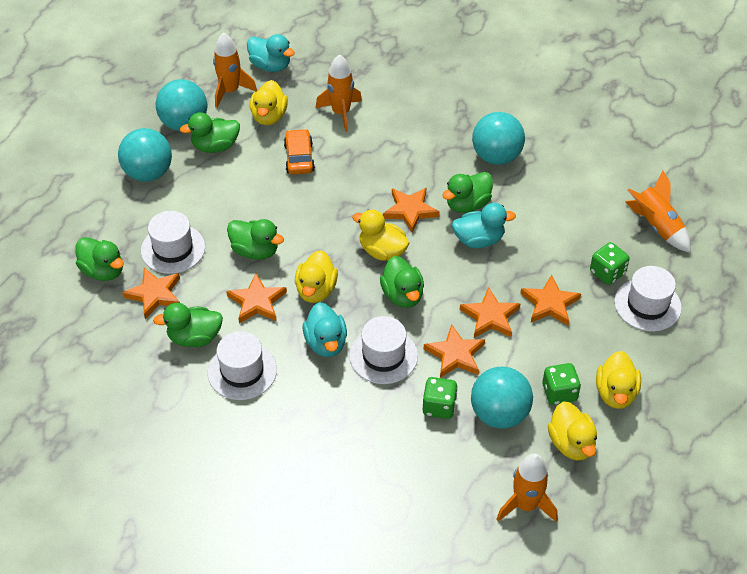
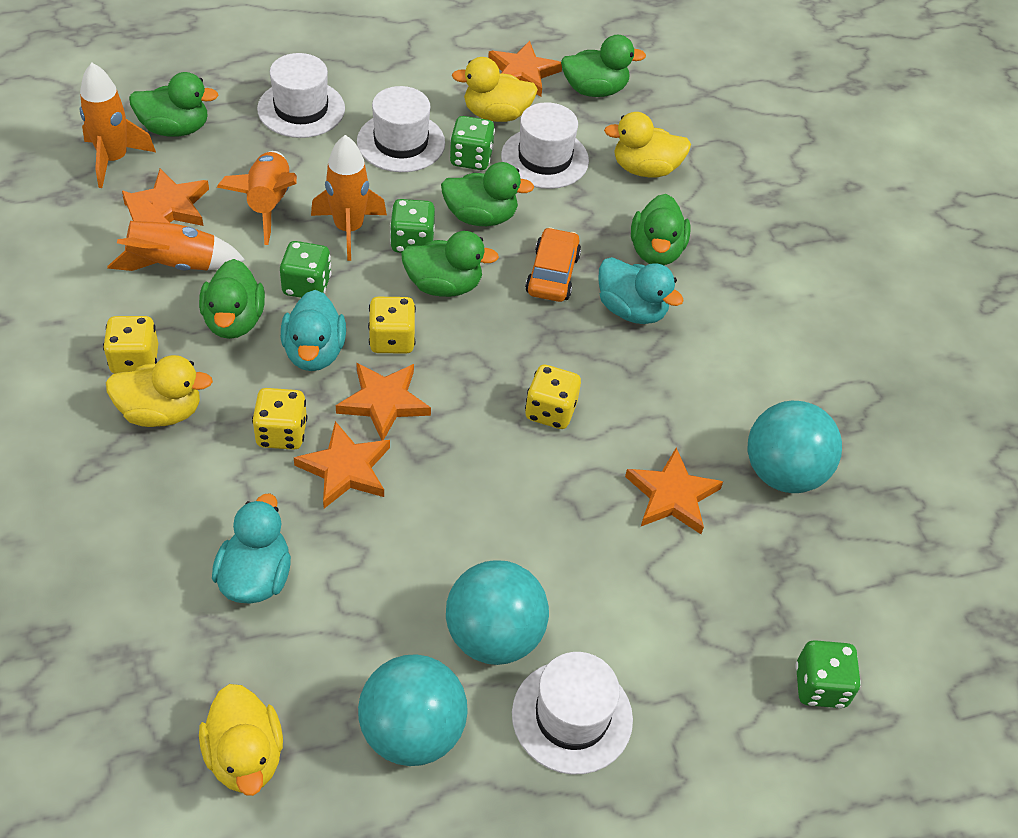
green dice: [423,377,458,419] [542,363,581,405] [590,242,630,285] = 3 -> [280,241,332,298] [390,199,435,253] [450,116,495,170] [795,640,861,708] = 4
orange star: [122,268,180,319] [226,273,287,323] [383,188,440,233] [424,324,485,378] [460,287,521,338] [520,275,581,326] = 6 -> [123,169,209,226] [294,421,390,508] [336,363,431,440] [488,41,562,97] [625,448,723,534] = 5
turquoise ball: [118,128,172,182] [156,79,207,131] [471,367,533,429] [472,112,525,165] = 4 -> [358,654,468,766] [446,560,549,665] [748,401,842,493] = 3
yellow dice: none = 0 -> [103,316,158,374] [252,388,307,450] [368,297,416,354] [525,364,581,429] = 4
yellow duck: [250,80,288,125] [295,250,338,303] [352,210,409,261] [548,401,597,461] [596,351,641,409] = 5 -> [106,355,213,427] [199,684,283,796] [452,57,538,122] [604,112,691,177] = 4

